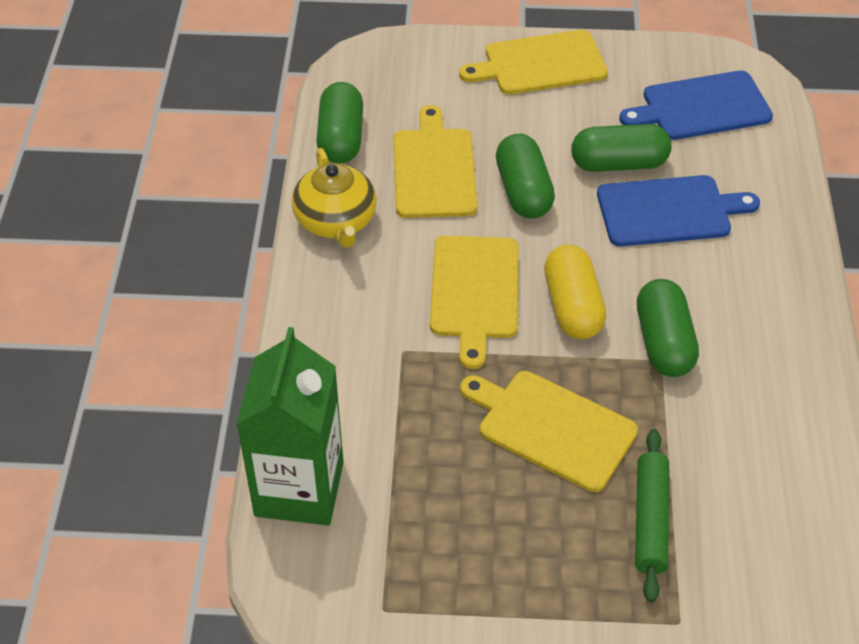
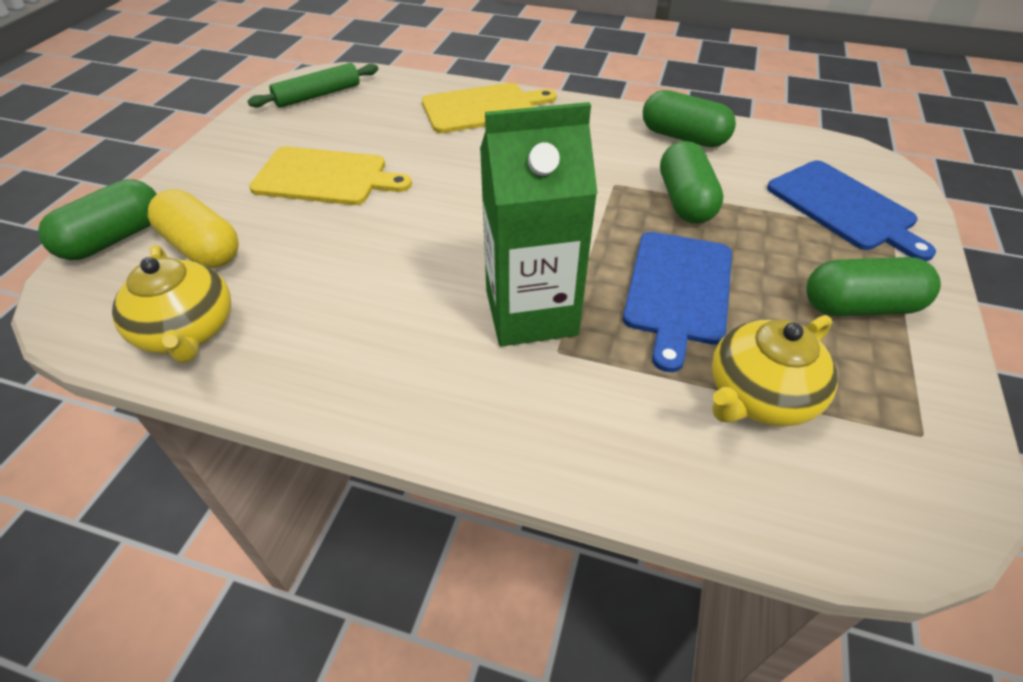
yellow cutting board: [393,105,477,218] [430,236,519,369] [459,30,608,95] [460,371,638,492] = 4 -> [249,147,412,205] [422,83,557,133] = 2
yellow teapot: [292,148,377,248] = 1 -> [112,245,231,363] [712,315,838,426] = 2

